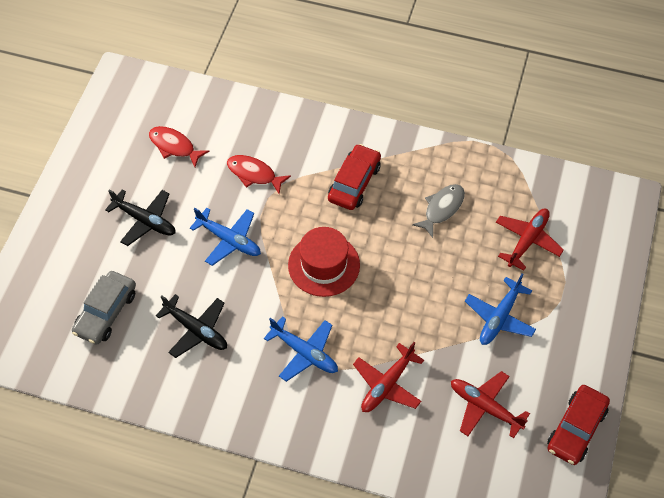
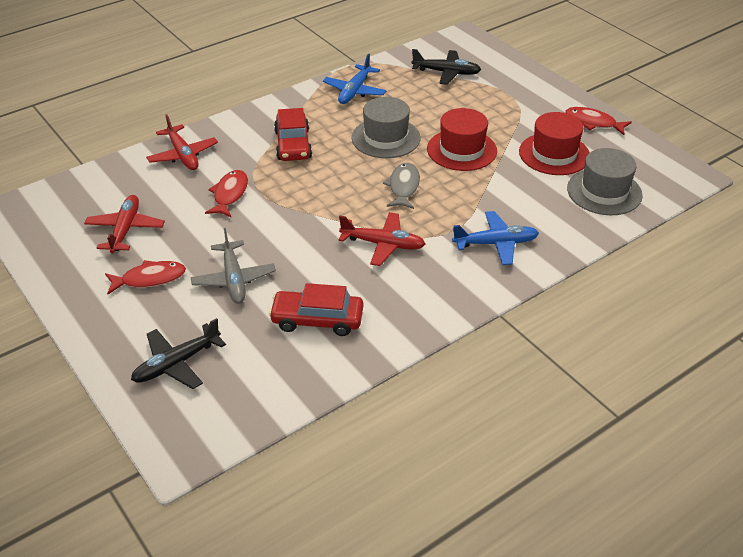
blue plane: [190,208,261,266] [264,316,338,382] [465,274,536,345] = 3 -> [323,54,386,104] [452,211,539,265] = 2
grey car: [72,271,136,345] = 1 -> none = 0
grey hat: none = 0 -> [352,97,420,158] [567,148,643,215] = 2
grey plane: none = 0 -> [191,228,276,304] = 1
red fish: [149,126,210,167] [227,155,291,194] = 2 -> [105,260,186,295] [205,170,248,217] [565,107,632,135] = 3
red hat: [288,227,360,297] = 1 -> [427,108,497,171] [519,112,590,175] = 2

